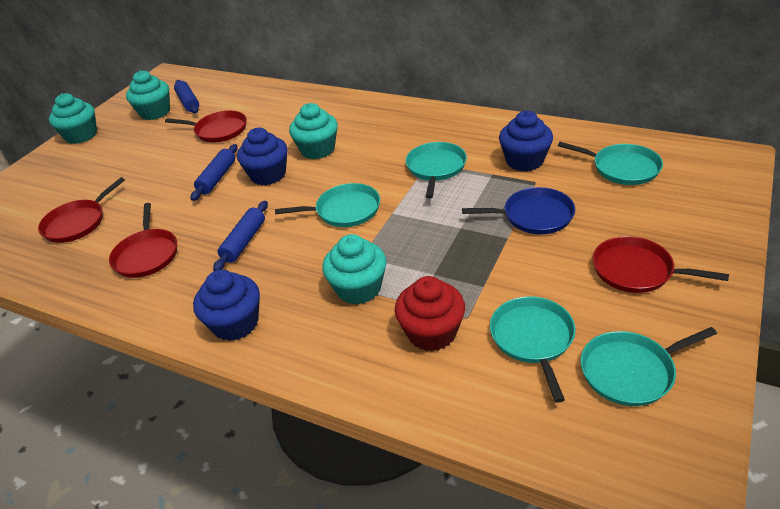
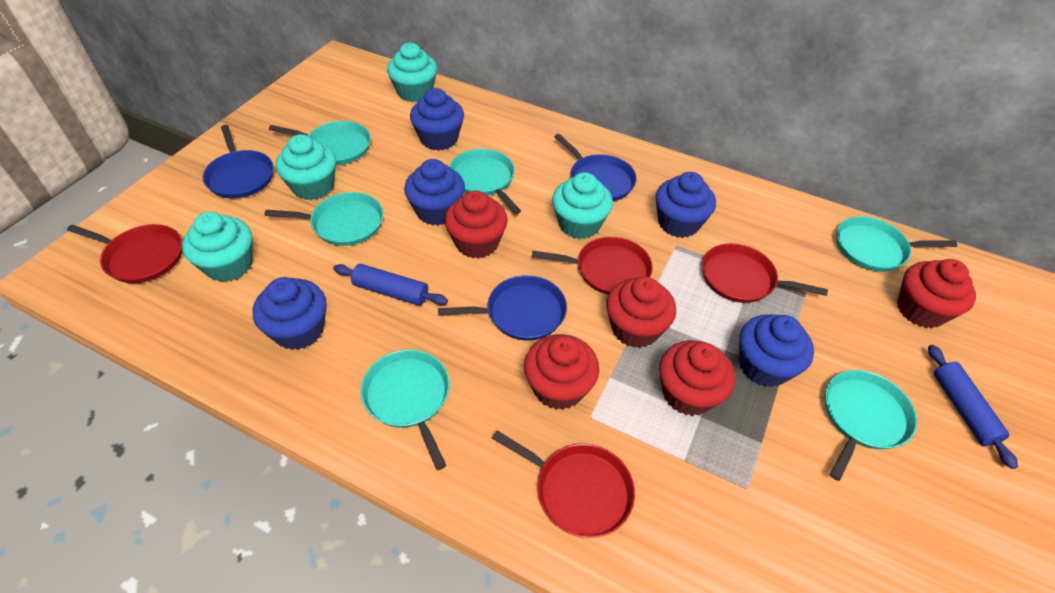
blue cupcake: [193,270,260,341] [237,127,288,185] [499,111,553,172] = 3 -> [252,277,327,350] [404,159,465,226] [410,88,464,151] [655,172,716,238] [739,314,814,387] = 5
blue pan: [462,187,575,234] = 1 -> [203,125,274,199] [438,275,567,341] [554,134,637,201] = 3
blue rolling pin: [174,80,199,113] [190,144,238,201] [213,201,268,271] = 3 -> [333,264,448,306] [928,345,1018,469] = 2
red cupcake: [395,276,465,352] = 1 -> [445,190,508,259] [524,334,599,410] [606,277,676,348] [659,340,735,416] [897,259,976,328] = 5
turquoise pan: [275,183,380,227] [406,142,467,199] [490,296,576,403] [558,142,663,185] [581,327,717,406] = 5 -> [264,192,383,246] [269,121,371,165] [360,350,450,470] [449,149,521,214] [825,370,917,481] [836,216,957,271] = 6

